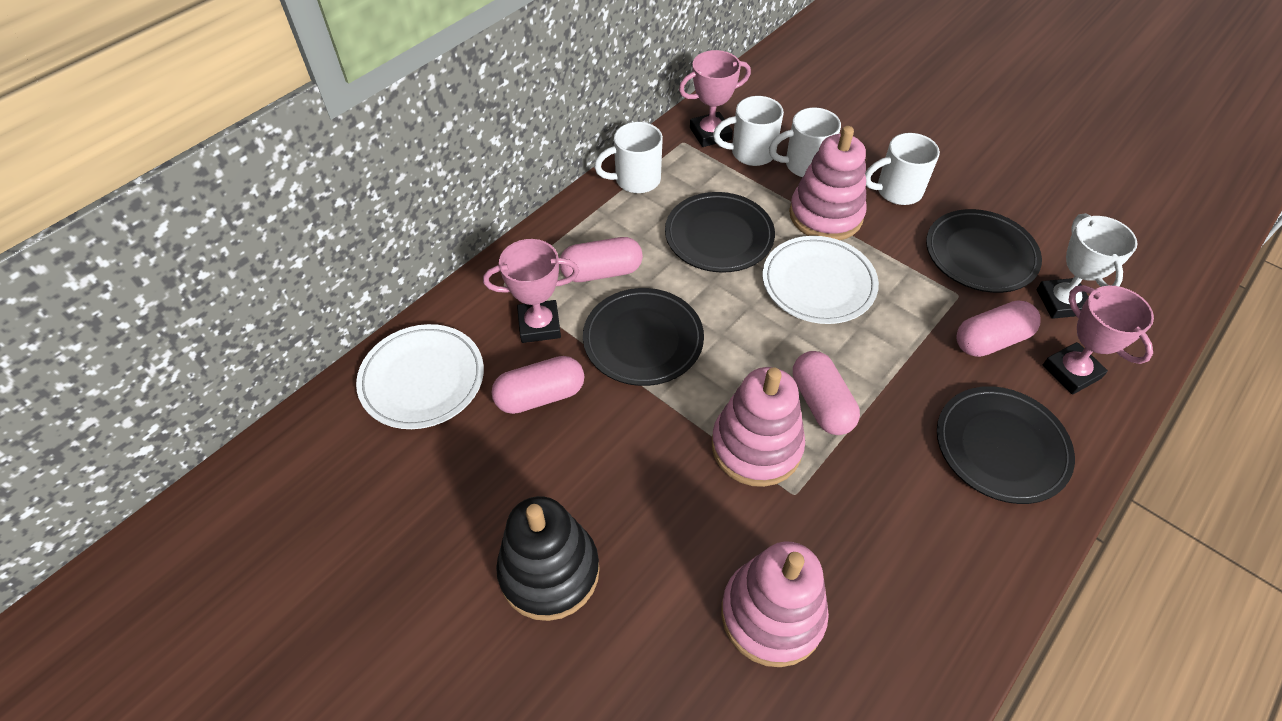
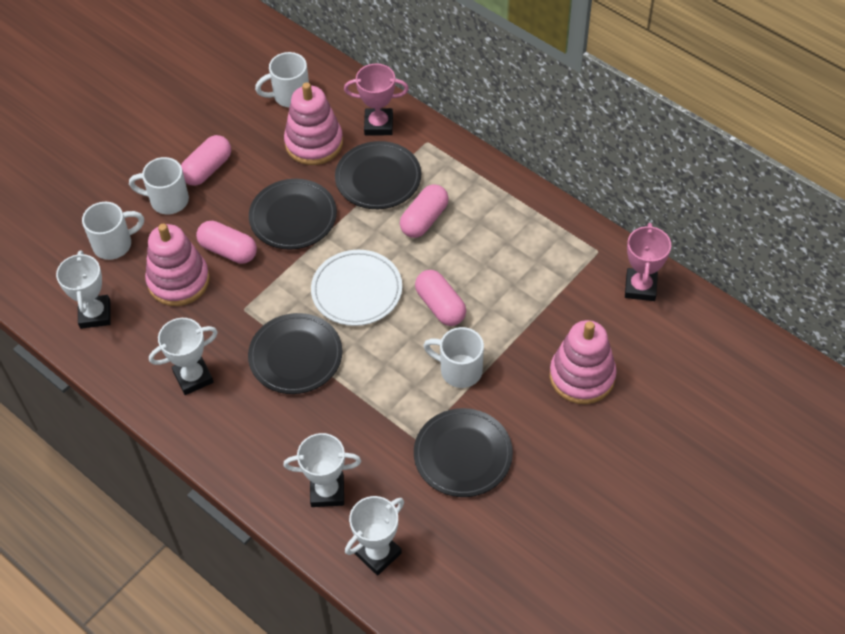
black stacking toy: [496,496,600,621] = 1 -> none = 0
pink trophy: [483,239,579,343] [679,50,751,147] [1043,285,1154,395] = 3 -> [344,64,409,135] [625,223,671,301] = 2
white plate: [356,324,484,429] [762,236,879,324] = 2 -> [311,250,402,326] = 1
white trophy: [1037,213,1137,319] = 1 -> [56,250,111,329] [149,318,218,395] [283,433,361,507] [345,496,404,575] = 4

